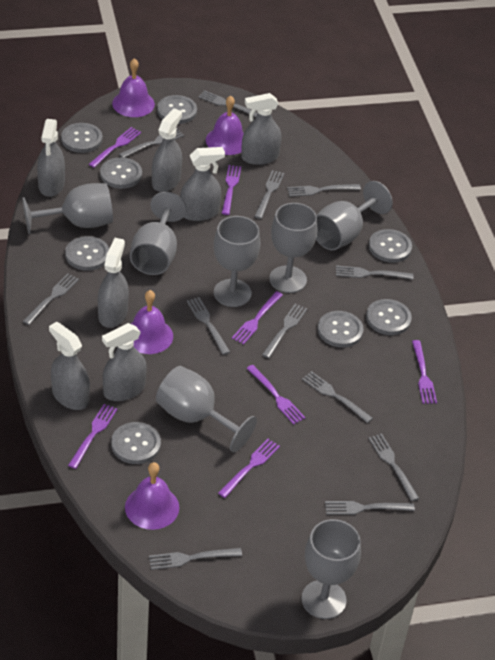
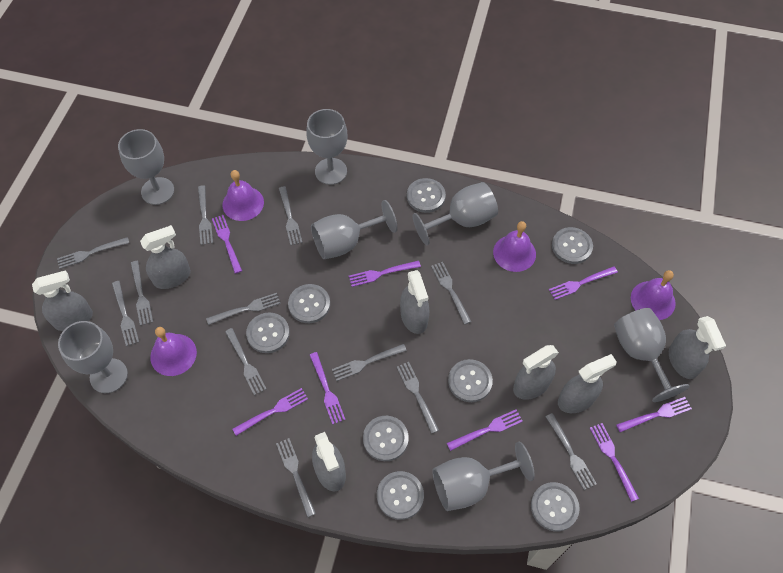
purple fork: [68,404,118,469] [89,127,141,168] [218,439,280,498] [222,165,241,215] [232,291,283,345] [246,365,306,424] [412,340,437,404] = 7 -> [212,215,242,274] [232,388,308,436] [310,352,345,424] [349,261,421,287] [447,409,523,451] [549,266,618,300] [590,423,639,502] [616,397,692,432] = 8

